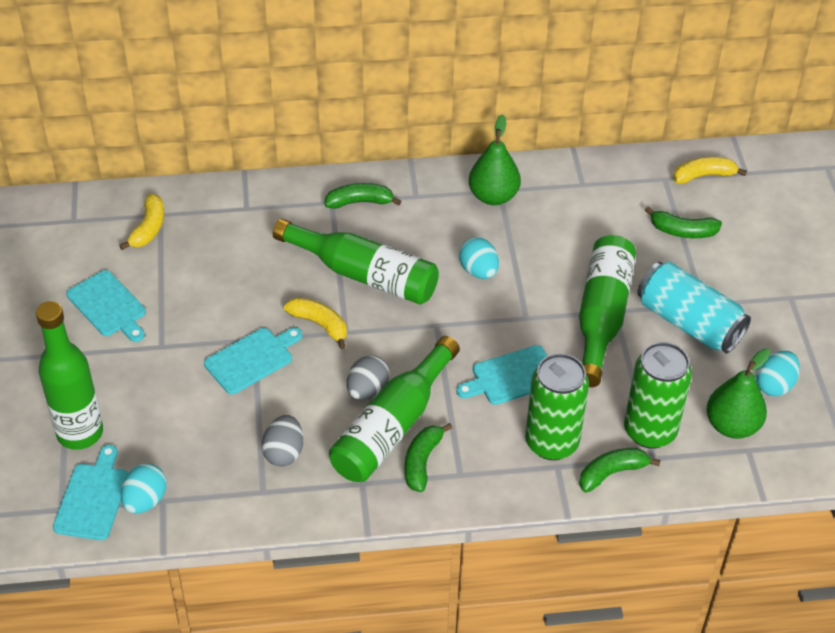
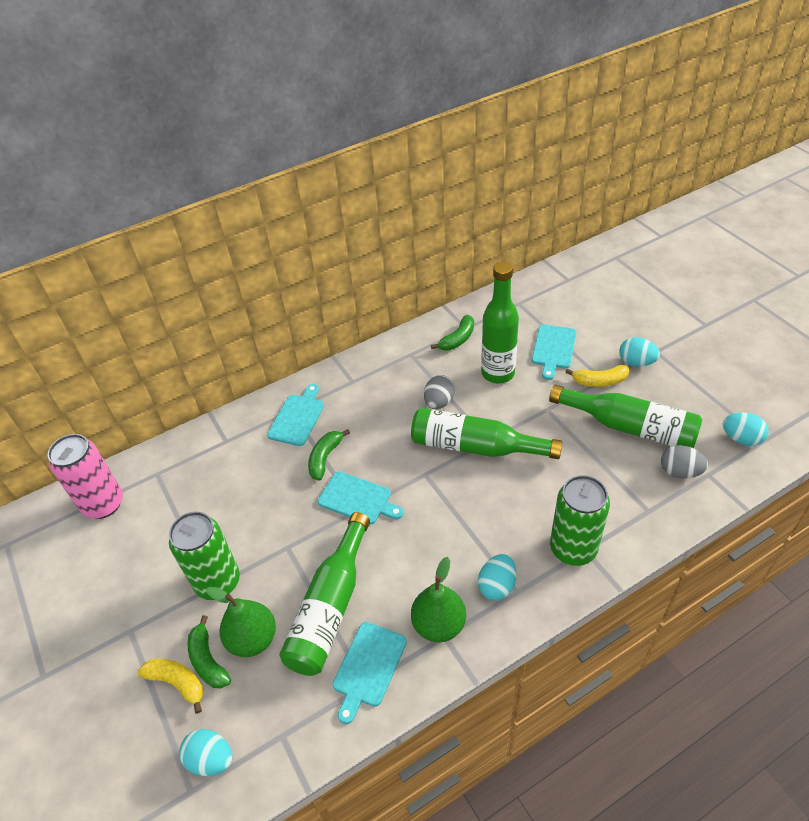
green banana: [325,183,401,209] [405,423,453,492] [579,448,660,493] [645,206,722,238] = 4 -> [188,615,231,688] [308,429,350,481] [431,315,474,350] = 3
pink can: none = 0 -> [48,434,123,519] = 1
turquoise can: [637,262,751,353] = 1 -> none = 0
turquoise egg: [121,464,167,514] [459,237,499,279] [756,351,800,396] = 3 -> [179,729,232,776] [478,554,516,601] [619,337,660,366] [723,413,769,446] = 4
yellow banana: [119,194,164,250] [284,298,347,349] [673,157,747,184] = 3 -> [137,659,203,714] [565,365,629,387] = 2

